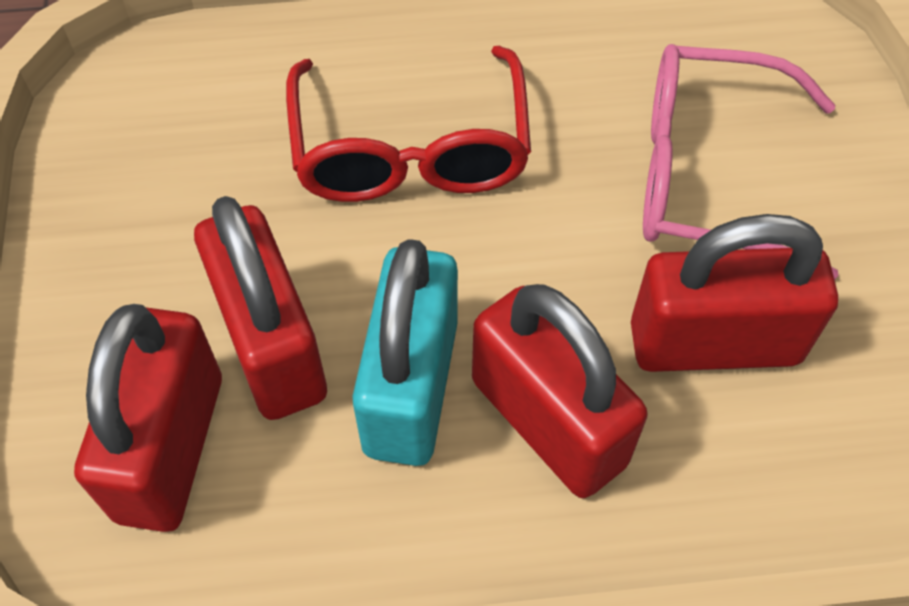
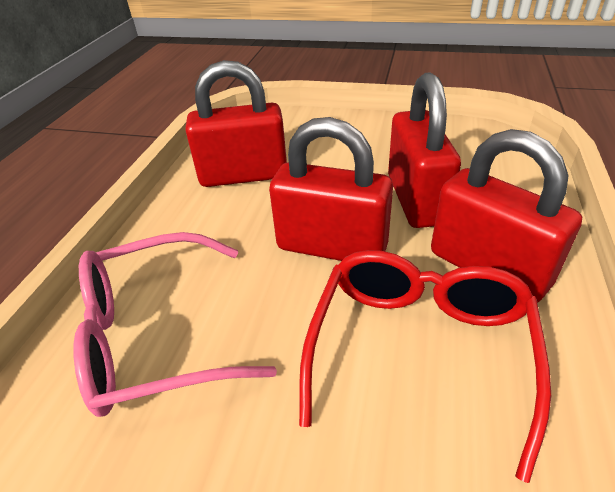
turquoise padlock: [352,239,458,466] = 1 -> none = 0

